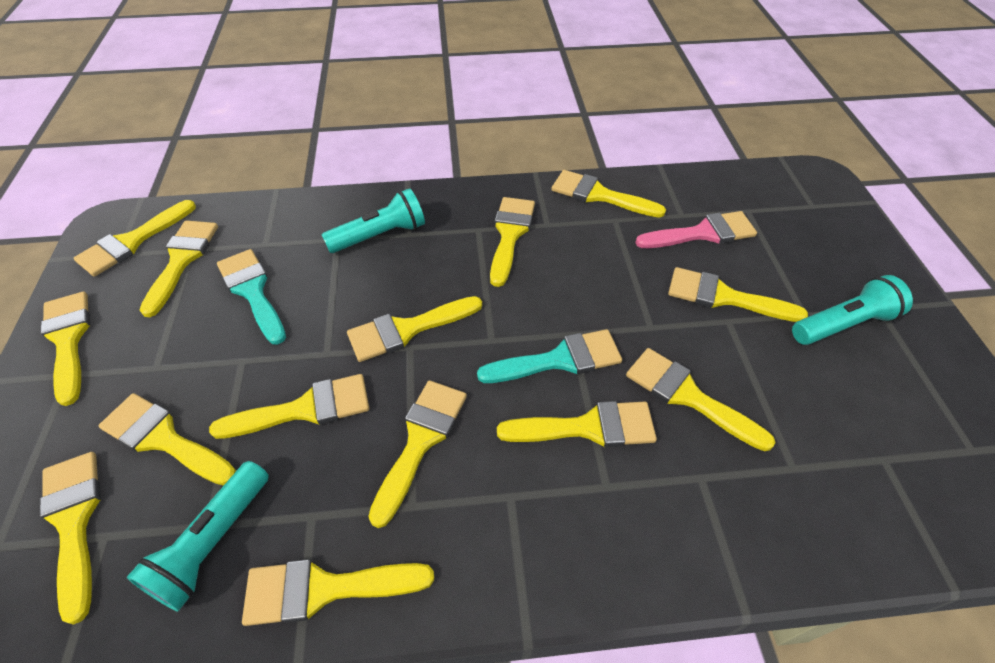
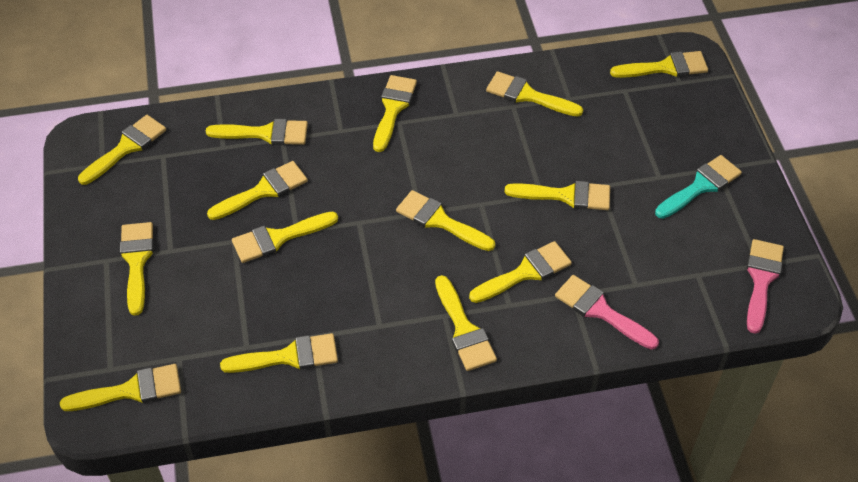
pink brush: [635,211,757,248] = 1 -> [555,275,659,349] [747,239,784,334] = 2
turquoise brush: [217,249,286,345] [477,329,622,383] = 2 -> [655,155,742,219] = 1
turquoise flashlight: [126,461,269,612] [322,188,425,253] [792,275,913,345] = 3 -> none = 0

